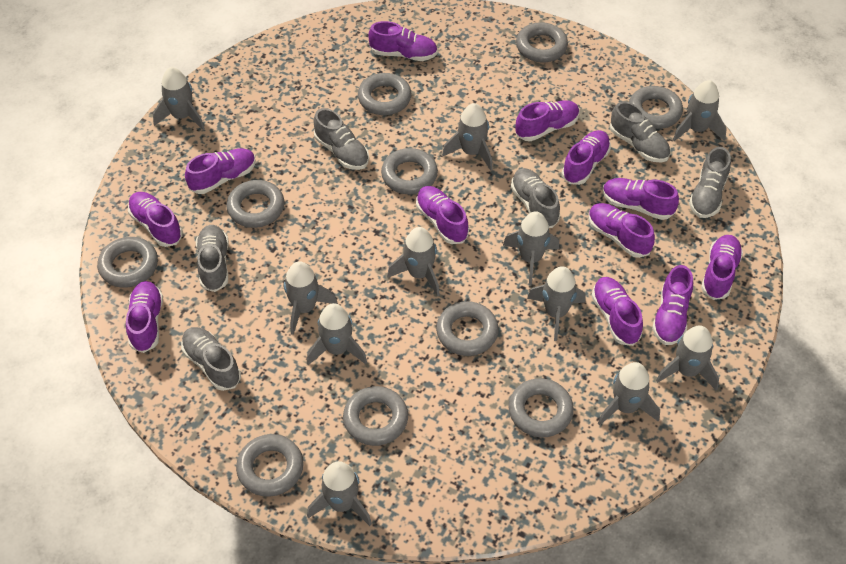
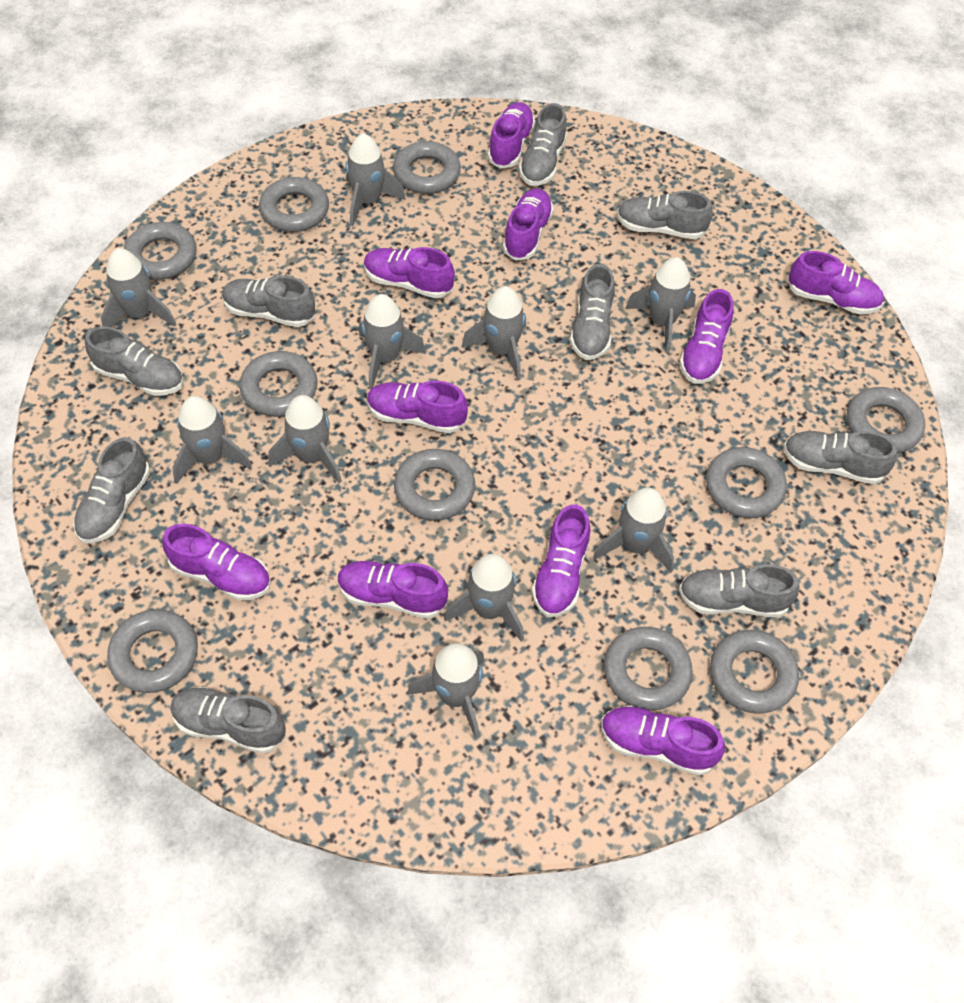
grey rocket: [153,67,205,130] [283,262,338,335] [307,303,367,365] [307,461,372,526] [387,227,440,297] [442,103,493,170] [503,211,559,285] [527,266,586,341] [598,362,660,426] [656,325,719,390] [673,80,727,141] = 11 -> [101,248,176,327] [172,396,252,484] [268,395,342,483] [345,133,406,226] [359,294,426,389] [407,643,484,739] [444,554,524,642] [461,286,526,381] [593,487,674,573] [625,257,696,353] = 10
grey shoe: [181,327,241,391] [196,225,229,292] [313,108,369,170] [511,168,560,228] [610,101,670,162] [689,147,731,218] = 6 -> [73,437,150,543] [85,326,184,396] [170,687,286,754] [222,276,315,327] [519,103,567,186] [570,264,615,360] [617,191,713,239] [679,564,800,617] [783,431,897,484] = 9
purple shoe: [126,281,163,353] [128,192,183,247] [185,148,256,194] [368,21,438,61] [416,186,469,244] [515,100,580,141] [562,130,611,185] [589,203,655,258] [591,277,643,346] [603,178,679,220] [652,265,693,345] [701,235,743,300] = 12 -> [162,524,271,601] [338,561,448,619] [364,247,455,299] [367,381,468,433] [488,102,535,168] [503,188,554,261] [532,504,590,617] [601,705,725,775] [679,289,734,384] [788,251,884,315] = 10

